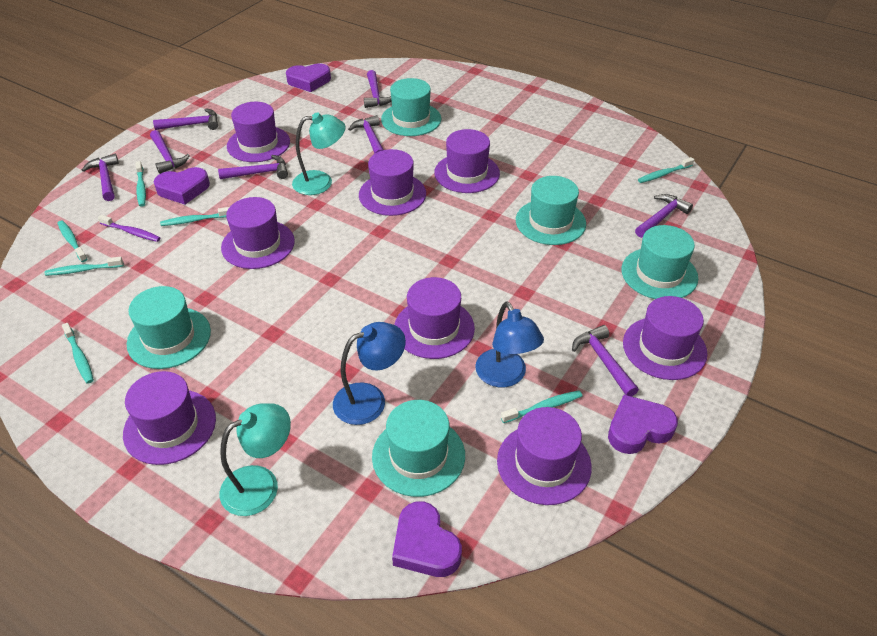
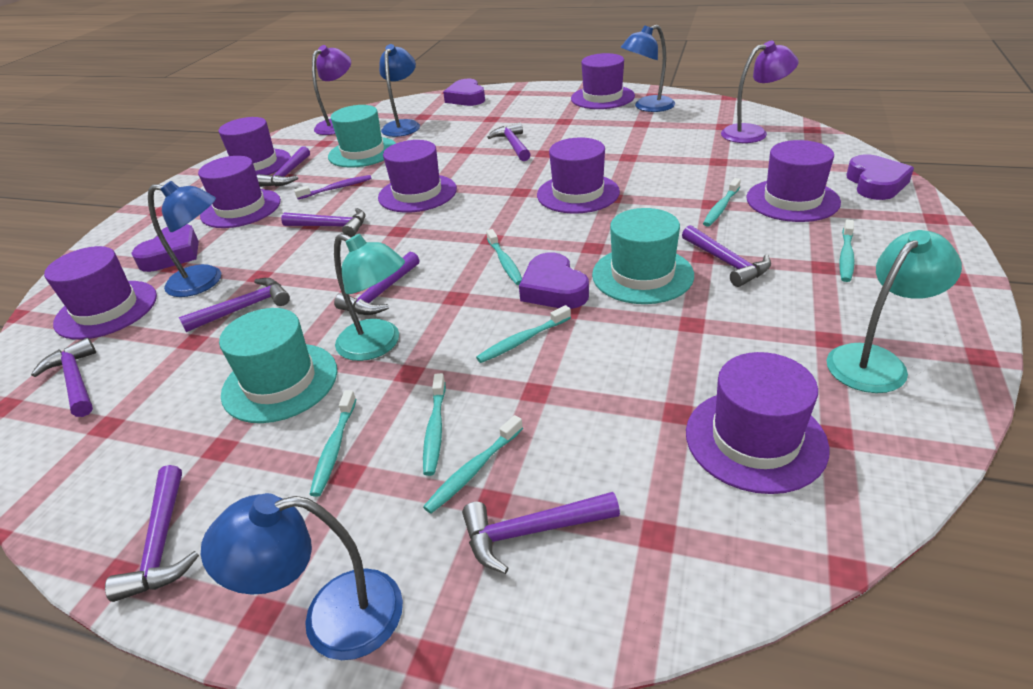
blue lamp: [333,322,406,425] [476,301,544,387] = 2 -> [148,181,221,297] [201,493,403,660] [379,44,420,137] [621,25,675,112] = 4
purple hammer: [82,154,119,201] [150,130,190,174] [153,108,218,130] [218,155,288,179] [348,115,384,154] [364,70,391,108] [572,325,639,397] [635,194,693,238] = 8 -> [31,338,96,417] [105,465,199,602] [179,278,290,332] [257,146,310,187] [281,208,365,237] [334,252,420,315] [462,492,620,574] [487,122,531,161] [682,225,771,287] = 9
purple lamp: none = 0 -> [312,45,351,135] [721,40,798,143] = 2
turquoise hat: [126,286,211,369] [372,400,465,497] [381,78,441,136] [516,176,586,245] [621,225,698,299] = 5 -> [219,308,337,423] [328,105,396,168] [592,208,694,304] = 3

